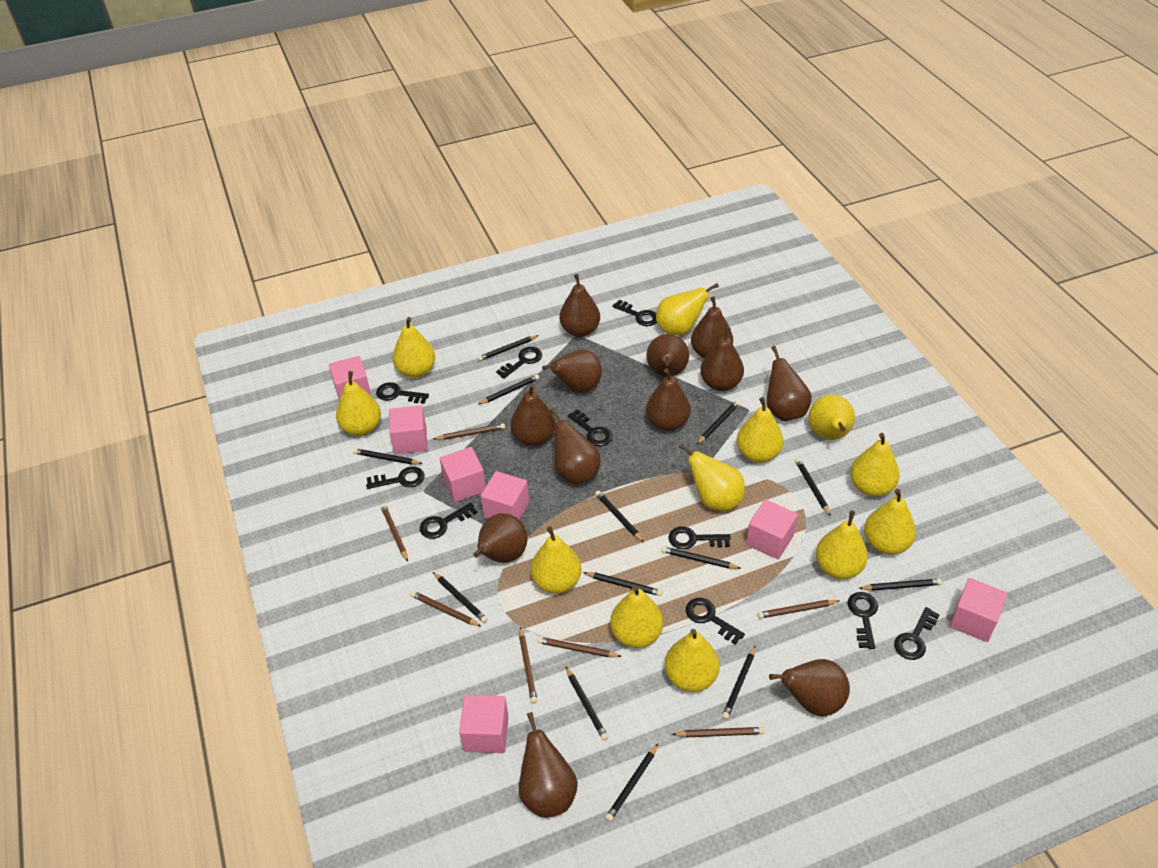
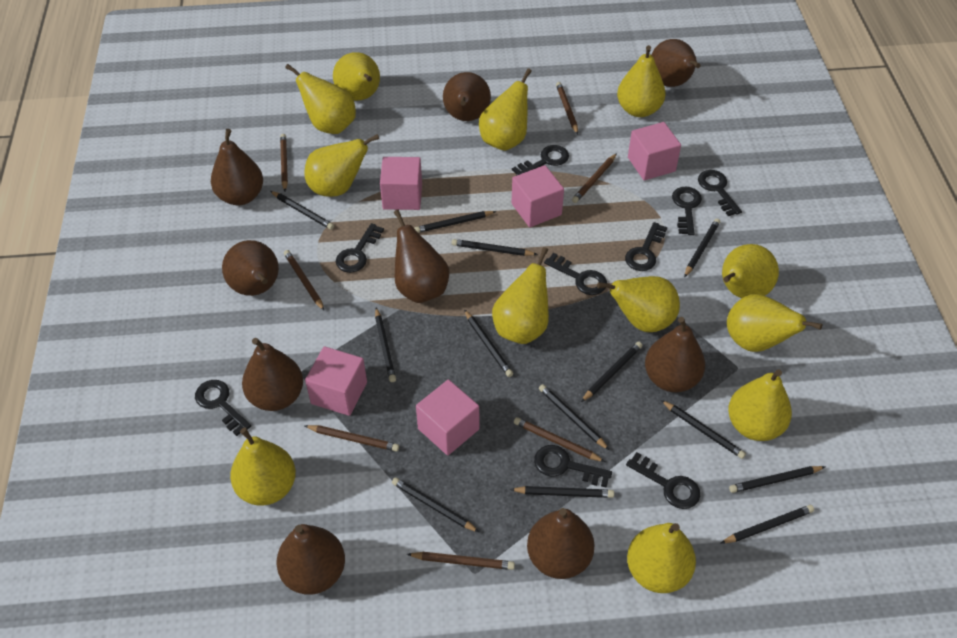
black key: [366,466,424,489] [376,382,429,404] [420,503,477,539] [496,347,542,379] [568,409,613,446] [612,300,657,326] [669,526,731,550] [686,598,745,645] [847,592,878,649] [894,607,940,660] = 10 -> [195,380,251,436] [336,223,384,273] [512,145,569,176] [534,445,612,488] [544,253,607,295] [625,222,667,271] [626,452,700,509] [672,186,702,235] [698,170,742,216] = 9
brown pear: [473,513,528,563] [510,384,555,446] [519,712,578,818] [542,349,602,393] [550,408,601,485] [559,274,600,337] [646,334,689,377] [646,368,691,431] [691,296,733,358] [700,327,744,391] [767,346,812,421] [769,659,850,716] = 12 -> [211,129,263,205] [222,240,279,296] [242,338,303,411] [277,524,345,595] [394,210,449,303] [443,72,491,121] [527,508,595,579] [645,317,705,392] [651,39,701,87] = 9
pink cube: [329,356,372,400] [389,405,427,454] [440,447,486,502] [459,695,509,753] [481,471,529,519] [746,499,798,560] [950,578,1007,642] = 7 -> [305,346,367,416] [380,157,422,210] [416,380,479,455] [511,165,564,227] [628,122,681,180] = 5

